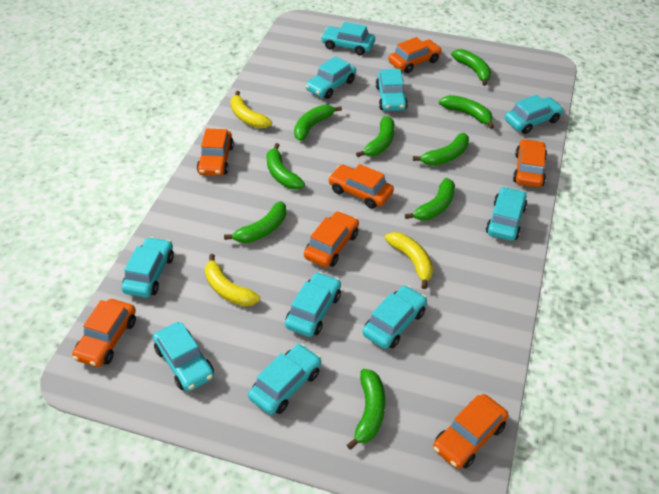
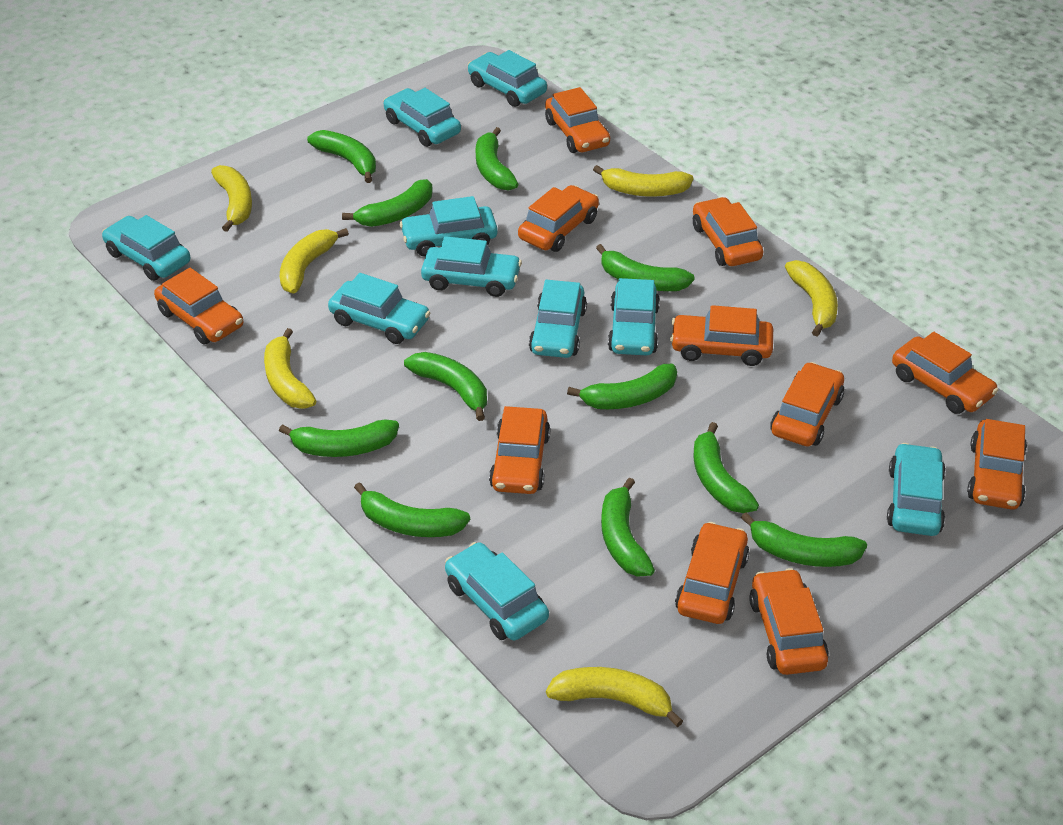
green banana: [224,201,286,243] [267,143,305,189] [294,105,342,141] [347,369,385,450] [356,116,395,157] [405,178,455,220] [413,133,469,166] [439,95,494,129] [451,49,491,86] = 9 -> [279,419,399,457] [307,130,376,183] [342,179,433,227] [354,482,470,537] [404,352,487,421] [476,127,519,191] [567,364,677,409] [596,244,695,291] [601,478,655,577] [694,422,759,513] [741,512,867,567] = 11
orange car: [72,299,136,367] [197,128,234,176] [304,211,359,267] [328,164,394,209] [388,37,442,73] [433,394,508,469] [513,139,547,187] = 7 -> [154,268,243,345] [489,406,550,494] [518,185,599,252] [545,87,610,153] [670,305,773,366] [675,522,749,624] [693,197,763,266] [749,568,829,675] [770,362,844,446] [892,332,998,414] [967,419,1027,510] = 11
yellow banana: [205,254,260,306] [230,91,272,128] [385,232,433,289] = 3 -> [211,165,252,232] [264,328,316,409] [280,228,349,293] [546,667,683,727] [593,165,693,197] [785,260,838,336] = 6

